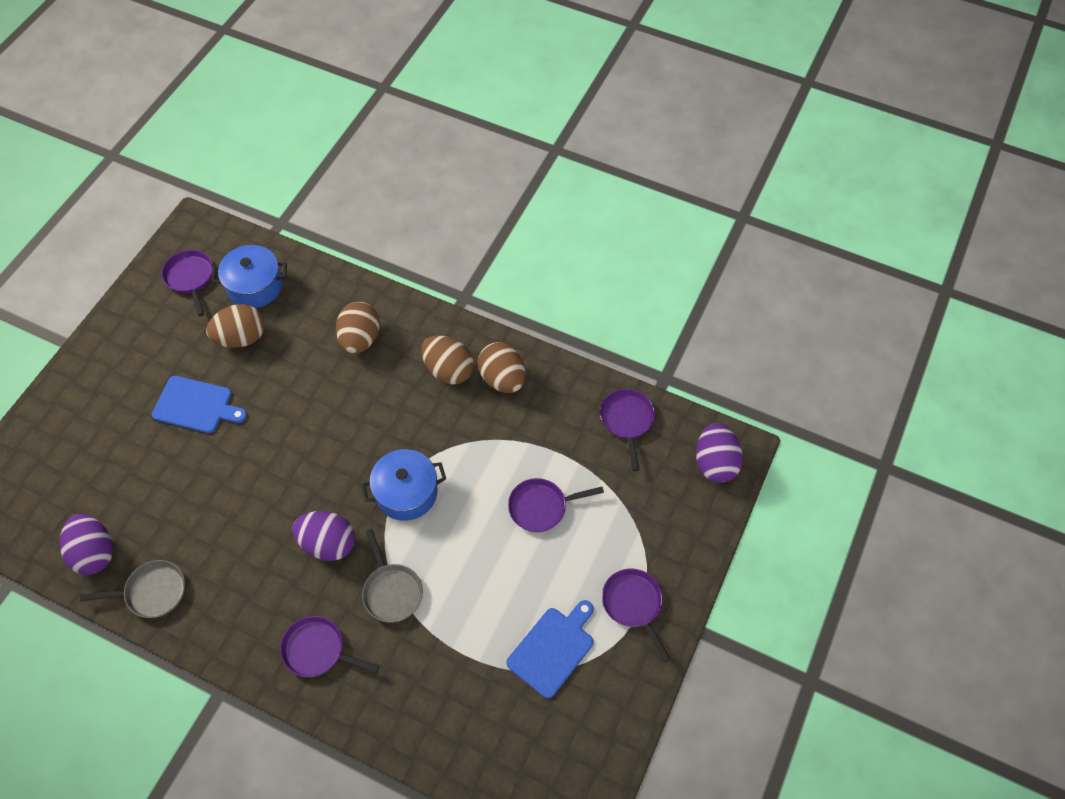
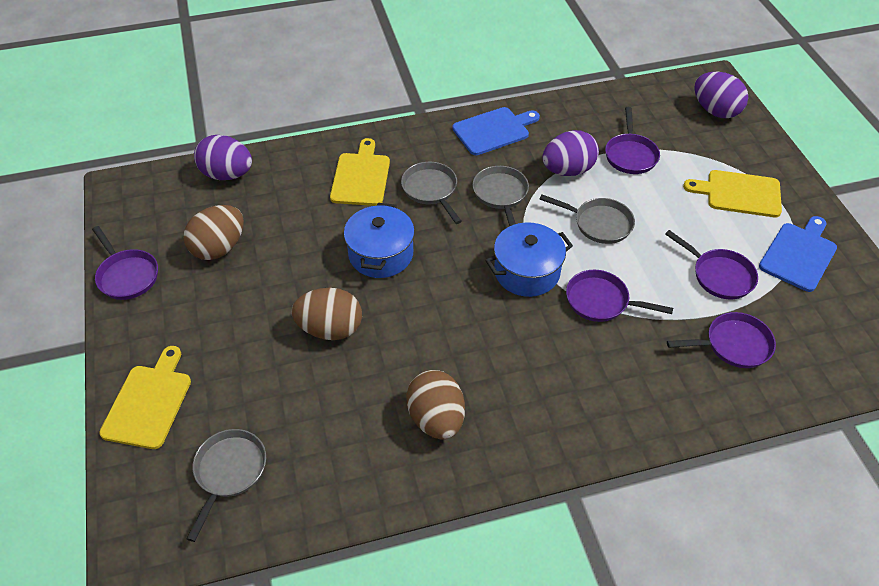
brown egg: [206,304,265,348] [336,302,380,354] [421,335,474,385] [478,342,525,393] = 4 -> [184,205,244,260] [291,288,362,340] [406,370,465,440] = 3
grey pan: [80,560,185,618] [362,529,423,622] = 2 -> [187,429,266,542] [401,162,462,224] [472,166,529,226] [539,194,635,244] = 4
yellow cutting board: none = 0 -> [99,346,191,449] [330,138,390,206] [683,170,782,217] = 3

